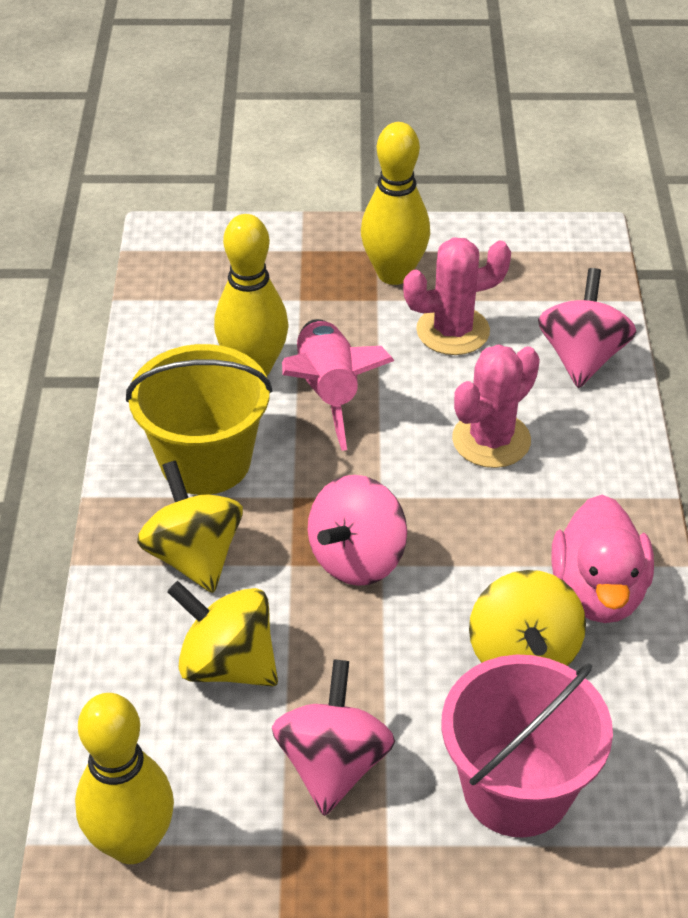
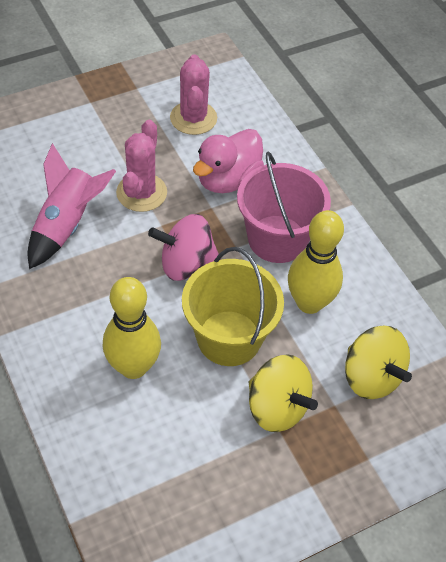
pink spinning top: [272,659,395,816] [308,475,407,586] [538,268,636,388] = 3 -> [148,214,221,281] = 1
yellow bowling pin: [75,693,174,864] [214,214,289,376] [361,122,430,285] = 3 -> [103,277,161,379] [288,210,344,314] = 2
yellow spinning top: [137,461,243,593] [167,581,278,687] [469,570,586,666] = 3 -> [249,354,318,432] [345,326,412,399] = 2

